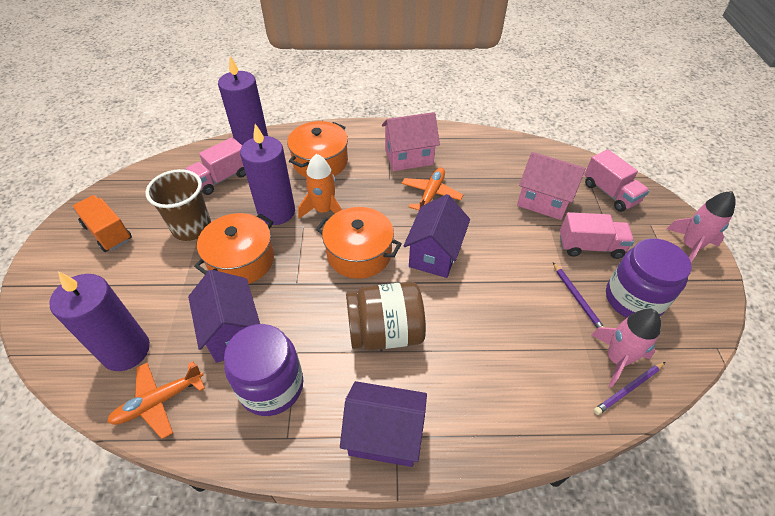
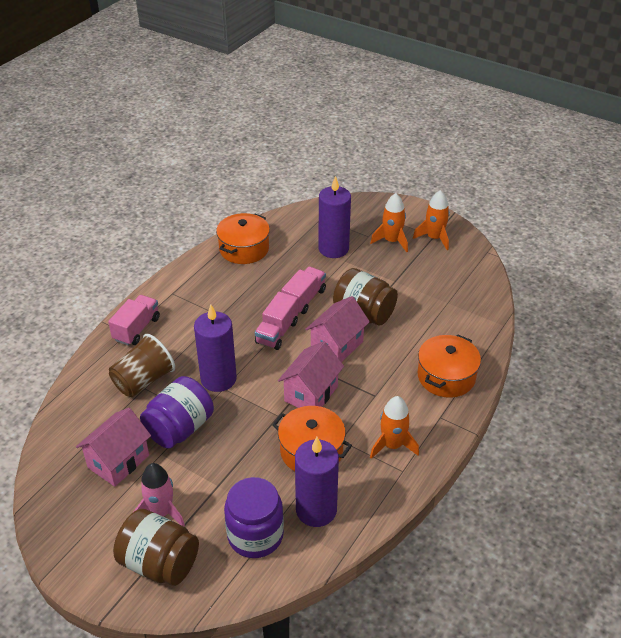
brown jar: [346,282,426,350] = 1 -> [113,509,199,586] [333,268,398,326] = 2
orange plane: [107,361,205,439] [401,167,463,212] = 2 -> none = 0
orange rocket: [298,154,342,218] = 1 -> [370,193,408,252] [370,396,419,459] [413,190,450,250] = 3
orange truck: [72,195,132,252] = 1 -> none = 0
pink house: [382,112,440,171] [517,152,586,220] = 2 -> [76,408,151,487] [278,341,344,408] [305,296,370,362] = 3
pink rocket: [591,309,661,388] [667,191,736,262] = 2 -> [134,463,185,527] = 1
purple house: [188,270,260,363] [340,381,427,467] [403,194,470,278] = 3 -> none = 0
purple pencil: [553,263,604,329] [593,362,665,415] = 2 -> none = 0

